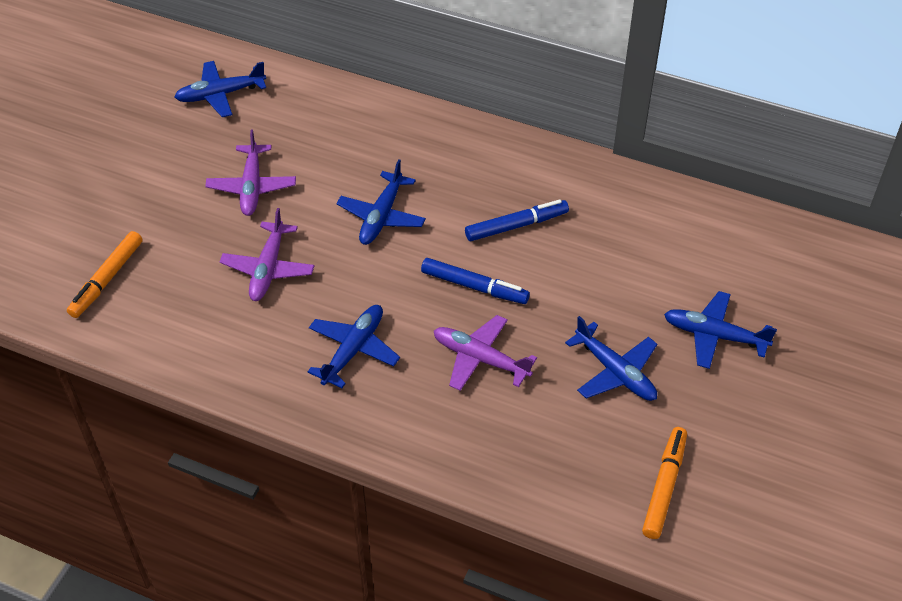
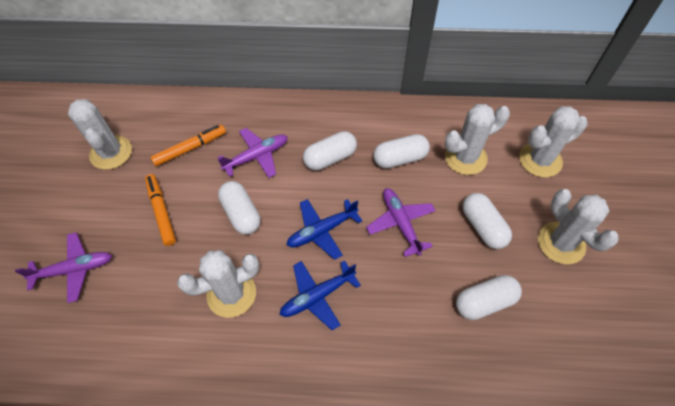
blue marker: [421,258,530,304] [465,199,569,241] = 2 -> none = 0
blue plane: [174,61,266,117] [308,305,400,388] [336,159,426,245] [565,316,658,401] [664,291,777,369] = 5 -> [280,260,361,330] [287,199,362,260] = 2
white cactus: none = 0 -> [68,99,132,170] [177,250,259,318] [445,104,510,175] [519,106,588,177] [538,189,619,264] = 5
white capsule: none = 0 -> [218,181,261,235] [303,131,357,171] [373,134,430,169] [456,275,522,320] [462,193,512,249] = 5

